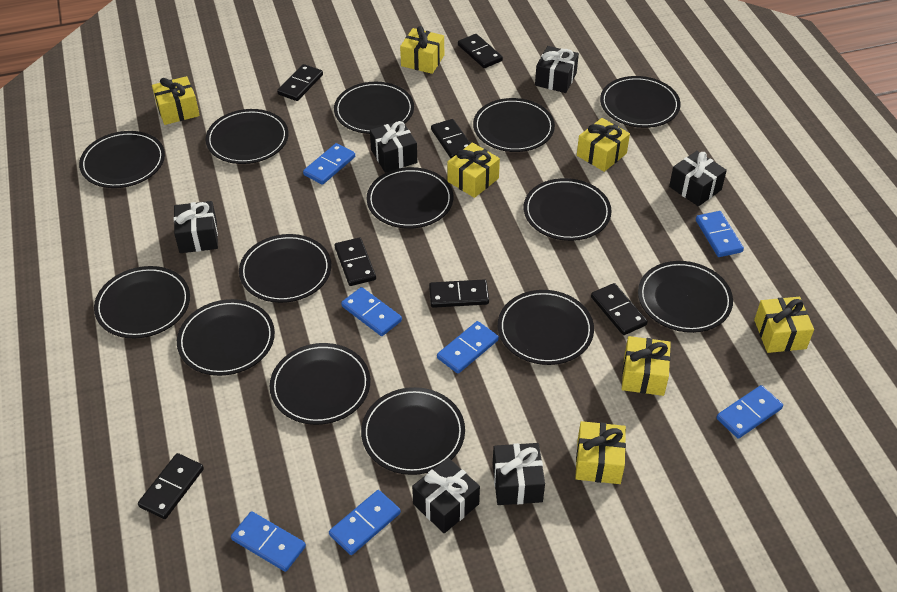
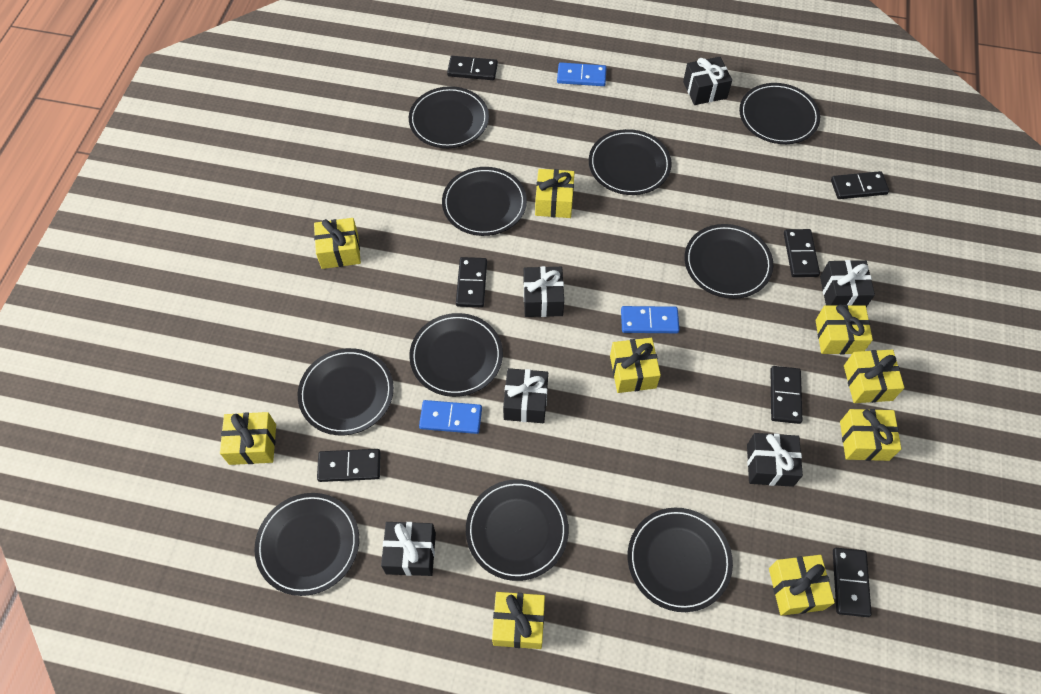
black plate: [79,131,165,188] [94,266,190,338] [177,299,275,376] [206,109,288,164] [239,234,331,303] [270,343,370,425] [334,82,414,134] [361,387,465,475] [367,167,453,229] [473,98,555,152] [498,290,594,365] [524,178,612,241] [600,76,681,128] [638,261,733,333] = 14 -> [254,493,359,596] [298,348,394,435] [409,86,489,148] [409,313,503,397] [442,167,527,236] [466,479,569,581] [589,129,672,195] [628,507,733,612] [684,224,773,299] [739,83,820,144] = 10
blue domino: [231,511,306,572] [303,143,355,185] [329,490,401,555] [341,287,402,336] [437,321,499,374] [696,211,744,257] [716,385,783,439] = 7 -> [419,400,482,434] [557,62,607,86] [621,306,680,333] = 3
yellow gift: [152,76,200,125] [400,26,444,74] [447,142,500,198] [575,421,626,484] [577,118,630,172] [622,336,671,396] [754,297,814,353] = 7 -> [220,412,276,465] [314,218,361,269] [492,592,545,649] [535,169,574,218] [610,338,661,393] [769,555,835,616] [815,305,873,354] [840,409,901,461] [844,350,905,403] = 9

